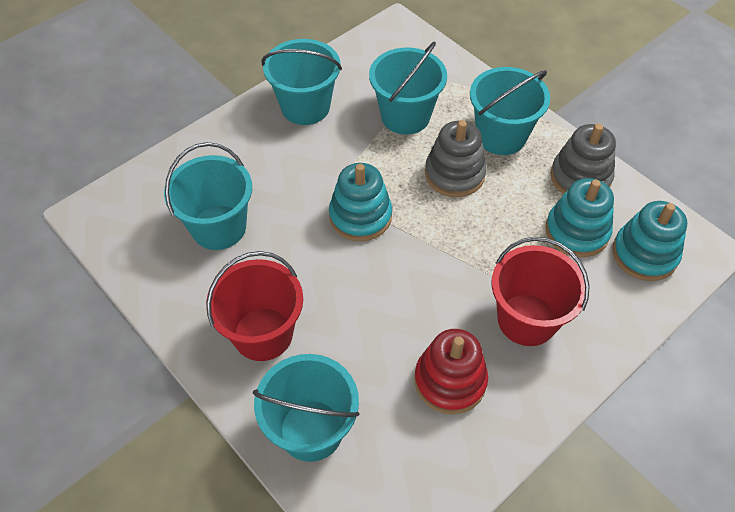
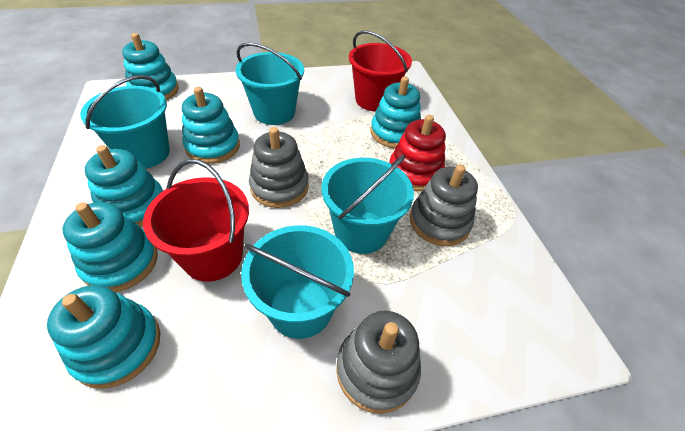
grey stacking toy: [425,120,487,197] [550,124,616,194] = 2 -> [249,127,309,208] [336,311,421,414] [410,164,478,246] = 3
turquoise bucket: [164,142,252,250] [253,354,360,462] [261,39,342,125] [369,41,447,134] [470,67,550,155] = 5 -> [80,75,170,169] [236,42,304,125] [241,225,354,339] [322,155,414,254] = 4
turquoise stacking toy: [329,163,392,241] [545,178,614,257] [613,201,687,281] = 3 -> [47,285,160,389] [63,202,158,292] [85,145,163,227] [122,33,179,100] [182,87,240,164] [370,76,421,148] = 6

